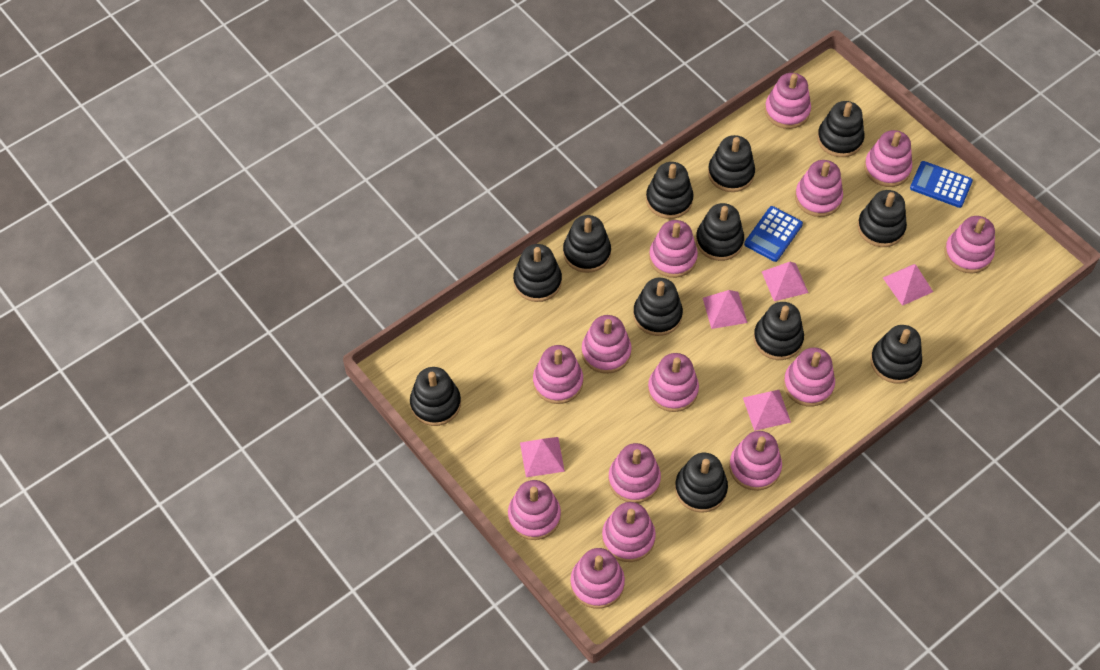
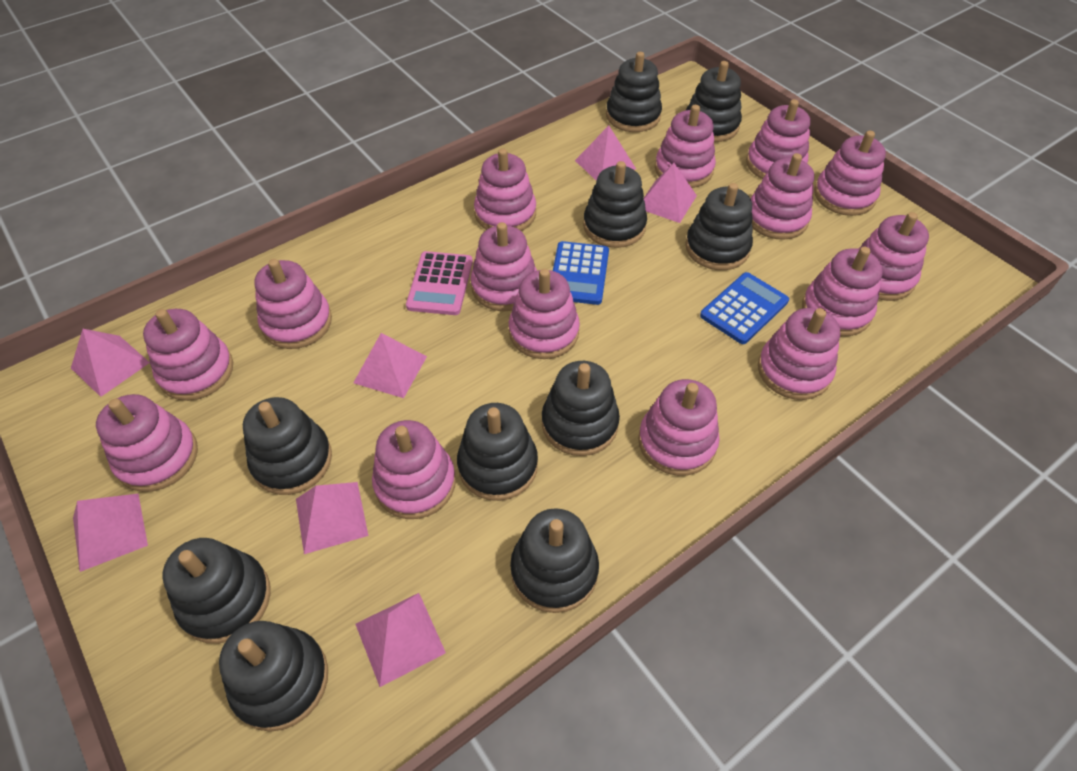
black stacking toy: [410,367,461,426] [513,244,562,302] [563,215,611,273] [633,278,683,336] [646,162,693,219] [675,453,728,513] [696,203,744,261] [708,135,755,192] [753,302,804,360] [817,101,865,157] [857,190,907,247] [870,325,922,383] = 12 -> [162,538,271,644] [219,621,328,732] [243,397,332,495] [457,403,538,501] [510,508,599,613] [542,361,620,456] [583,161,647,248] [606,52,662,132] [685,183,753,270] [686,61,742,142] = 10
pink calculator: none = 0 -> [406,251,473,315] = 1
pink pyramid: [520,437,565,477] [703,290,748,329] [743,390,791,431] [762,262,808,301] [883,264,933,306] = 5 -> [71,329,150,397] [73,494,148,572] [296,482,368,554] [353,333,427,398] [356,593,446,687] [575,125,636,181] [643,163,697,223] = 7
pink stacking toy: [508,480,561,540] [533,345,583,404] [571,548,625,609] [581,315,632,374] [602,502,656,562] [608,443,661,503] [648,353,699,412] [649,220,698,278] [729,431,782,491] [765,73,811,129] [783,347,835,406] [795,160,843,217] [864,130,912,187] [945,216,995,274] = 14 -> [96,394,198,492] [143,309,233,401] [255,259,332,349] [372,420,456,519] [471,222,537,311] [474,148,536,231] [509,269,580,359] [638,379,720,476] [655,105,716,188] [746,99,810,179] [750,153,814,240] [758,308,840,400] [802,247,883,336] [814,131,886,216] [858,212,929,301] = 15

